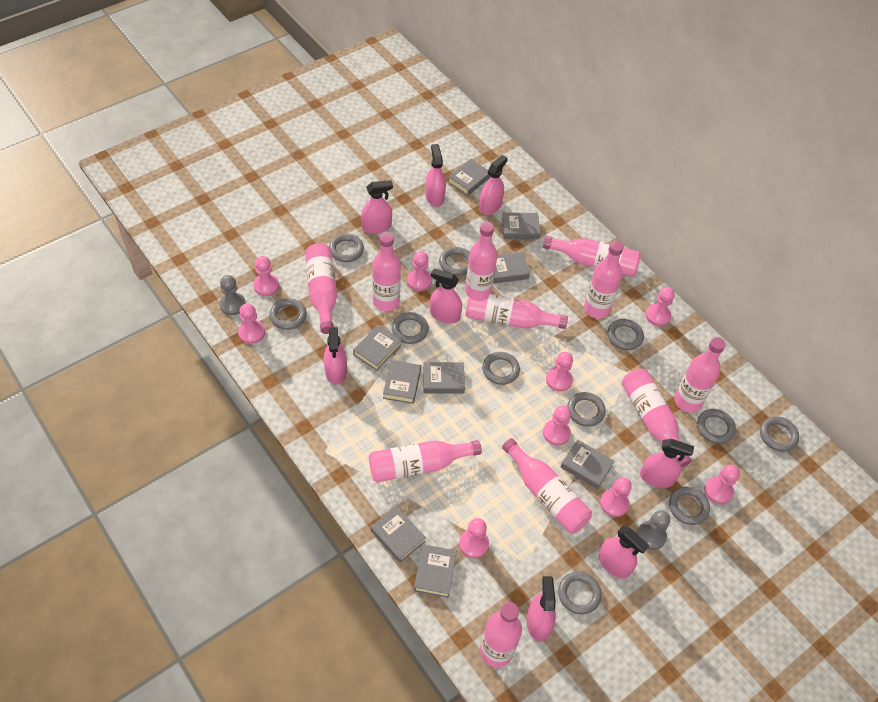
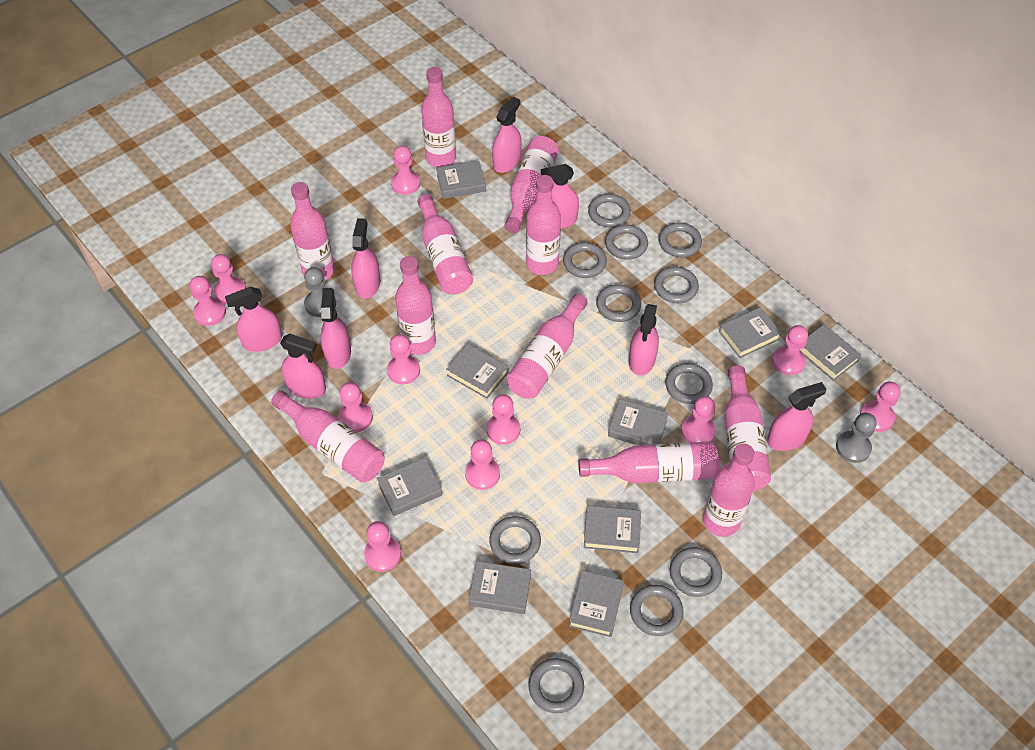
pink pawn: [238,303,265,344] [253,256,279,296] [407,251,432,291] [459,518,489,558] [543,405,571,445] [546,352,573,391] [600,477,632,517] [645,287,675,326] [705,465,740,504] = 9 -> [190,276,226,326] [211,254,246,304] [338,382,373,432] [364,521,401,572] [387,334,420,384] [391,146,420,195] [465,439,500,490] [486,394,520,445] [681,396,716,443] [772,325,808,375] [860,382,901,432] = 11

